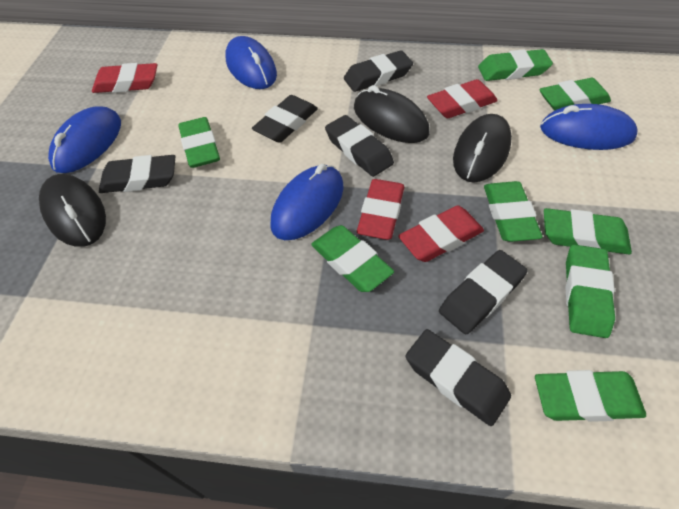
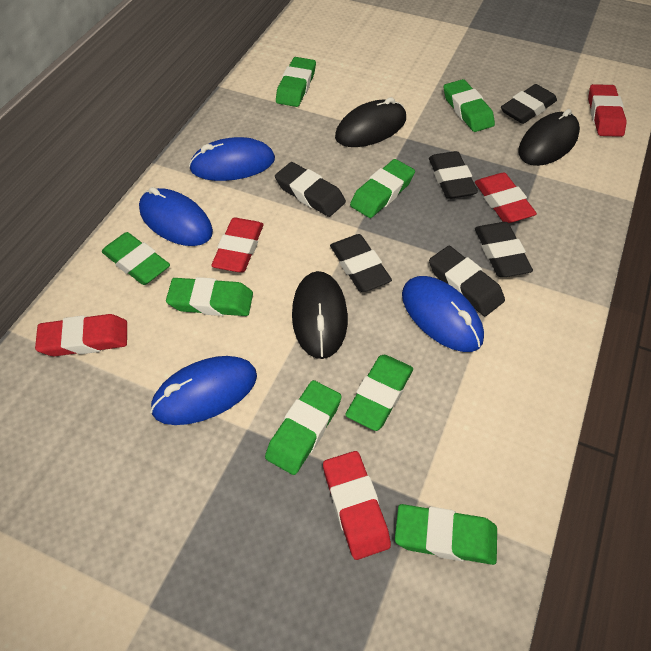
red eraser: [92,63,158,93] [357,179,404,240] [398,205,484,262] [427,79,498,118] = 4 -> [35,314,127,356] [211,218,264,272] [323,451,391,560] [475,173,537,223] [588,84,627,137] = 5

